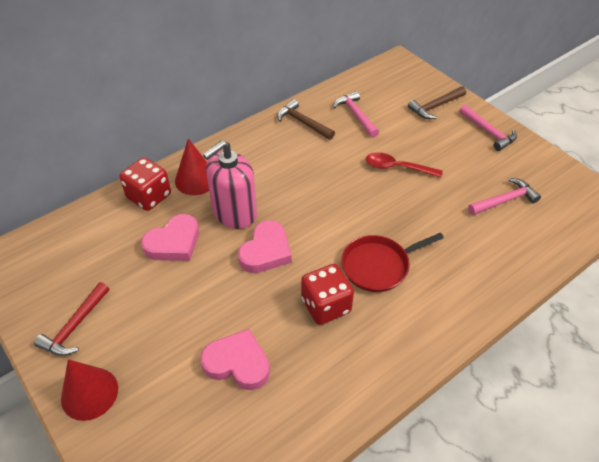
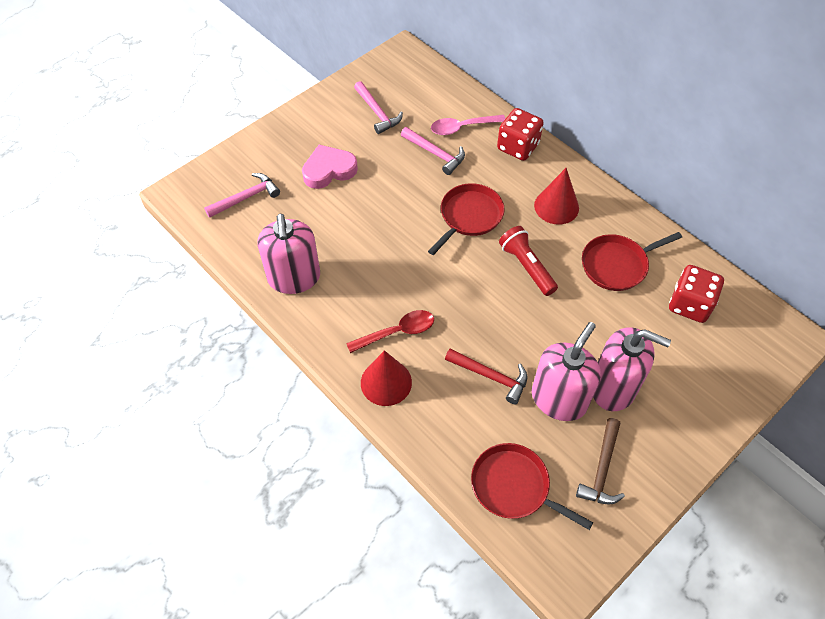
brown hammer: [277,99,335,140] [408,86,466,119] = 2 -> [576,418,625,505] = 1
pink heart: [141,214,199,261] [200,329,270,390] [238,220,292,273] = 3 -> [302,145,358,189] = 1
pink soap dispenser: [203,140,257,229] = 1 -> [257,214,320,294] [532,322,601,421] [593,327,671,411] = 3
pink spoon: none = 0 -> [431,115,506,135] = 1
red flashlight: none = 0 -> [499,226,558,296] = 1
red pan: [341,233,444,292] = 1 -> [428,183,505,255] [471,443,594,530] [582,232,682,291] = 3

